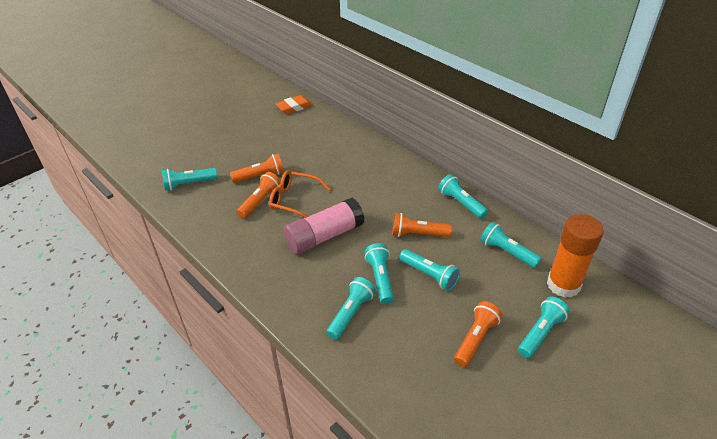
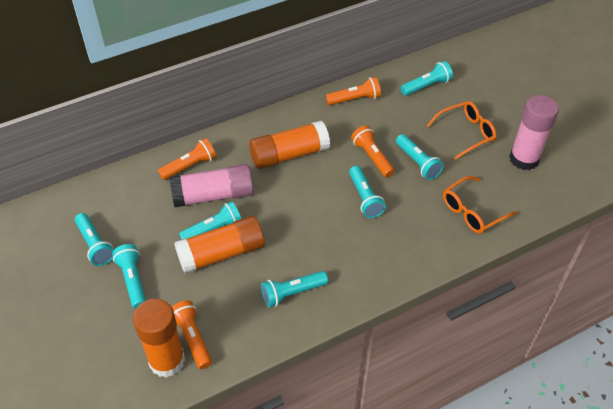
orange eraser: [276,95,312,114] = 1 -> none = 0
orange glasses: [269,170,331,218] = 1 -> [427,101,496,160] [443,176,517,234] = 2
orange glue stick: [547,214,604,298] = 1 -> [133,299,185,378] [174,216,265,274] [249,121,330,169] = 3
pink glue stick: [283,198,365,254] = 1 -> [169,164,254,207] [509,95,559,170] = 2

